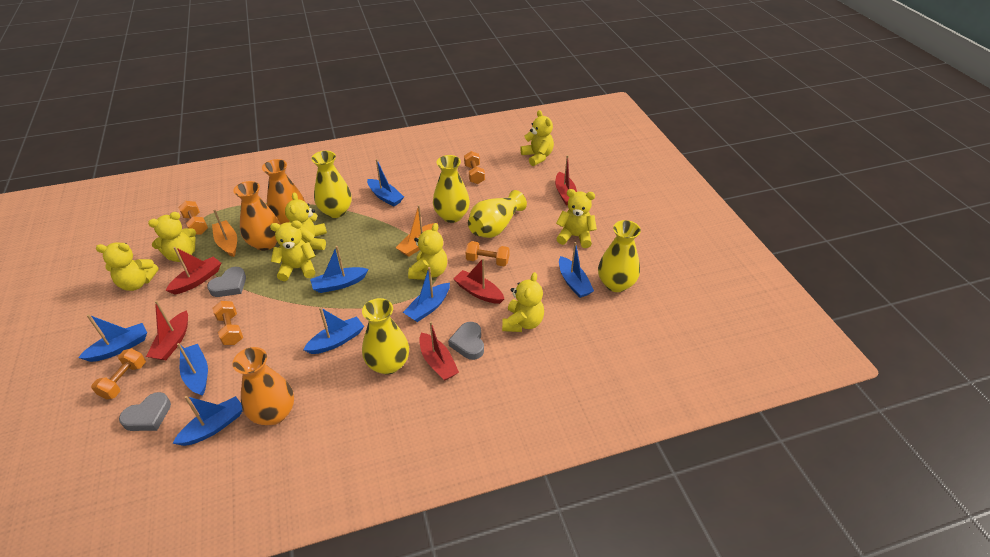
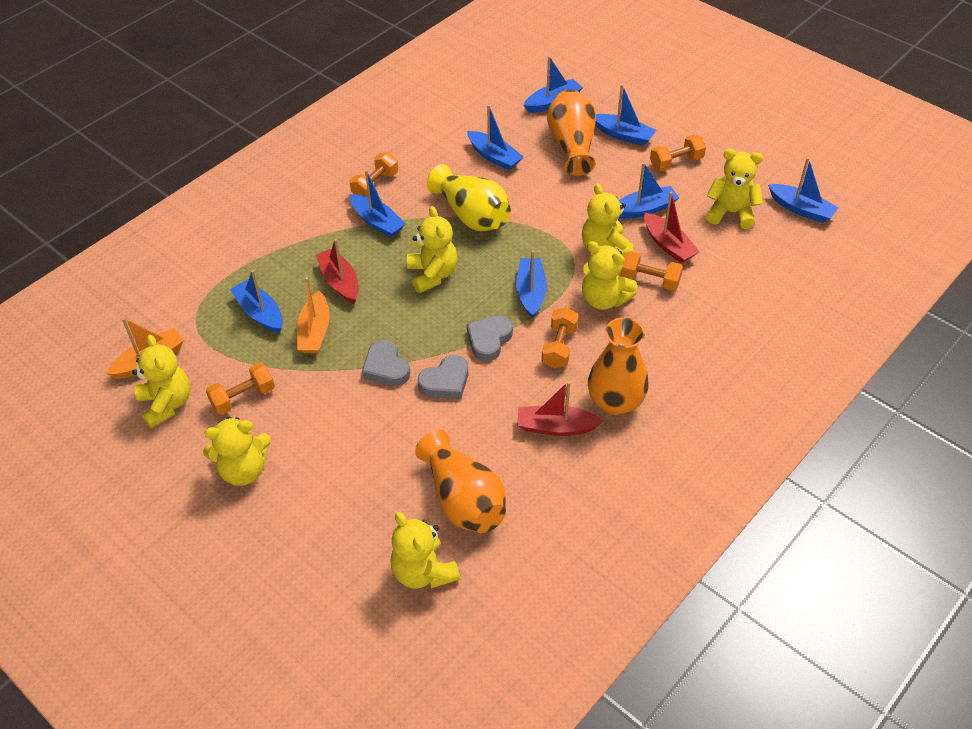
red boat: [146,300,188,360] [166,247,221,295] [419,321,459,381] [453,258,504,304] [555,155,577,205] = 5 -> [316,239,359,304] [517,381,603,436] [644,192,700,263] = 3
yellow teddy bear: [96,242,159,291] [148,212,196,262] [270,220,315,281] [285,192,327,250] [408,223,447,280] [502,272,544,332] [520,110,554,166] [556,189,597,248] = 8 -> [132,335,190,429] [203,417,271,486] [390,512,460,589] [407,206,458,293] [582,184,634,257] [582,241,637,310] [706,149,763,229] = 7
yellow vase: [311,151,352,218] [362,298,409,375] [433,155,470,223] [468,190,527,238] [598,220,641,292] = 5 -> [427,164,511,231] = 1

